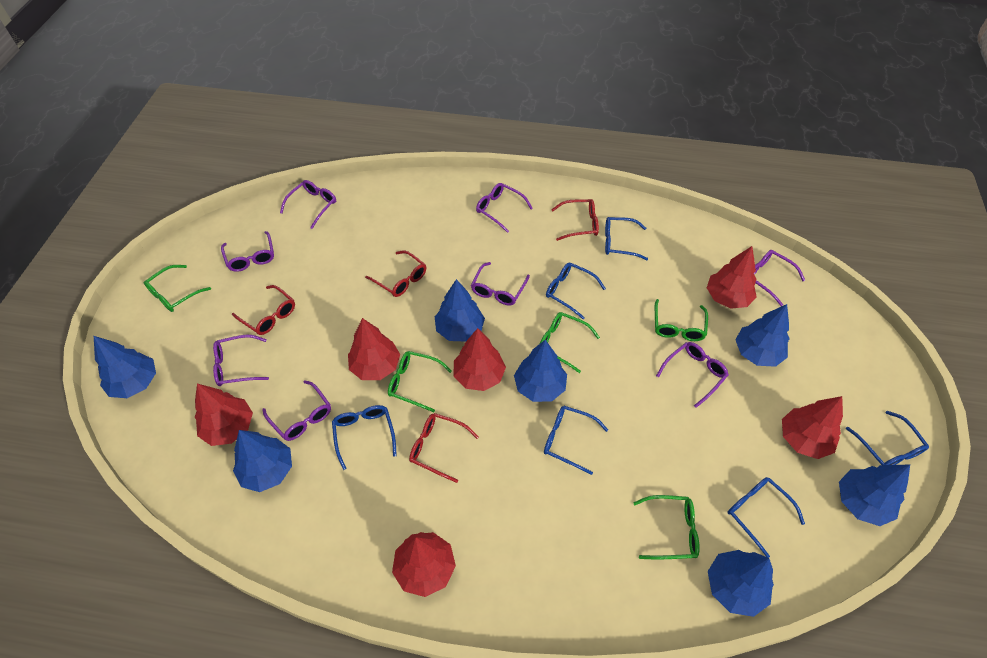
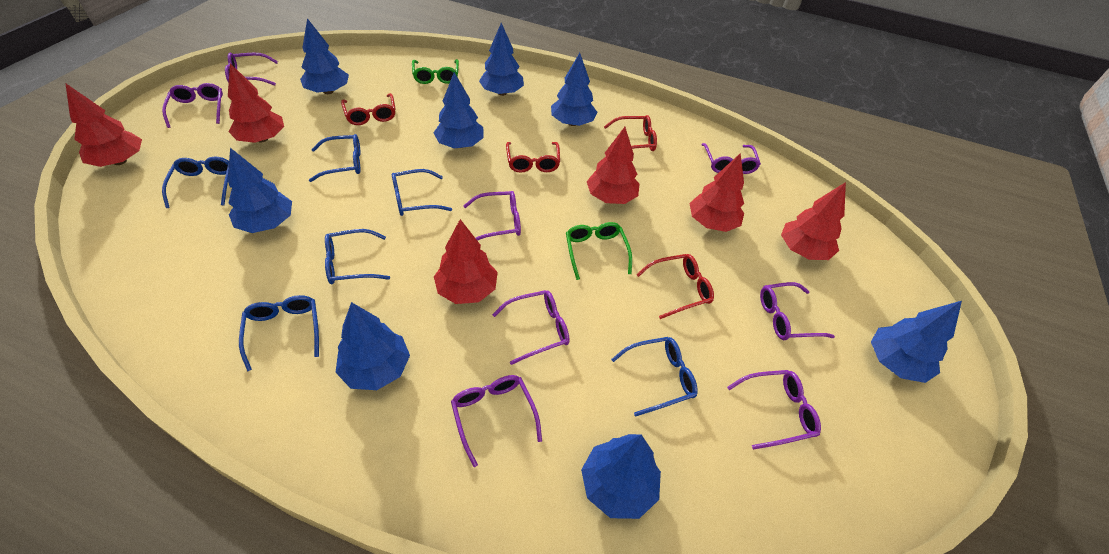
blue tree: [94,336,156,398] [233,430,292,492] [435,279,485,341] [514,340,567,402] [708,550,774,617] [735,304,790,367] [839,465,910,526] = 7 -> [227,148,292,233] [300,18,349,94] [335,302,410,390] [434,72,484,149] [479,23,524,96] [551,53,597,126] [581,434,661,519] [871,301,962,383] = 8
green glasses: [144,265,211,312] [388,351,452,412] [540,312,600,373] [633,495,700,559] [655,299,708,341] = 5 -> [412,59,459,84] [566,222,632,280] = 2

